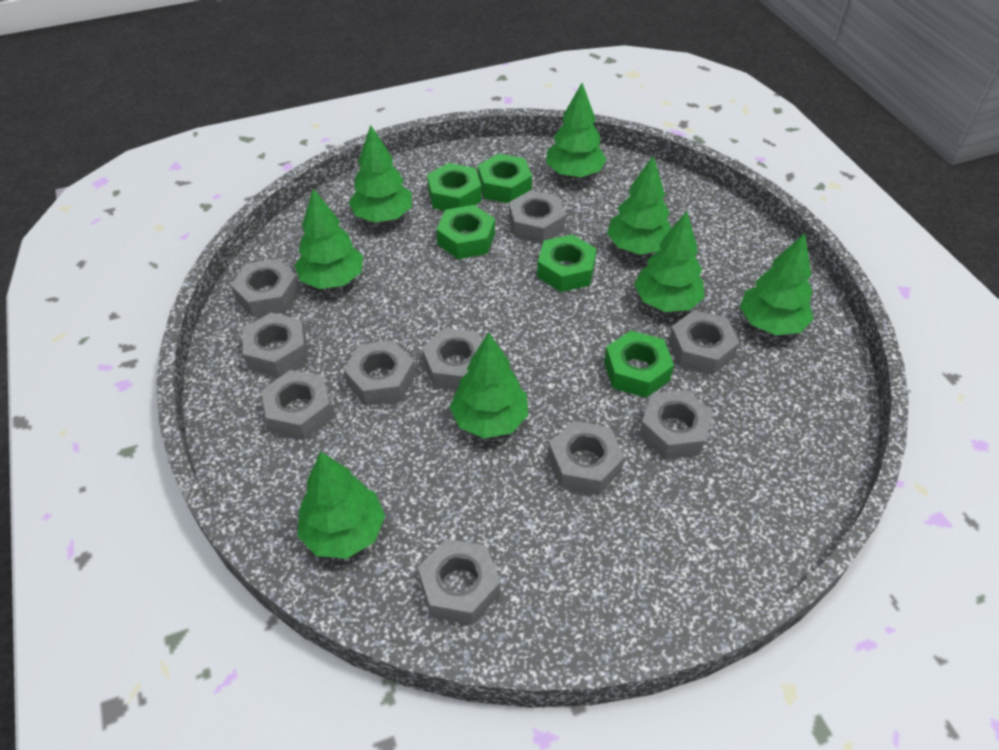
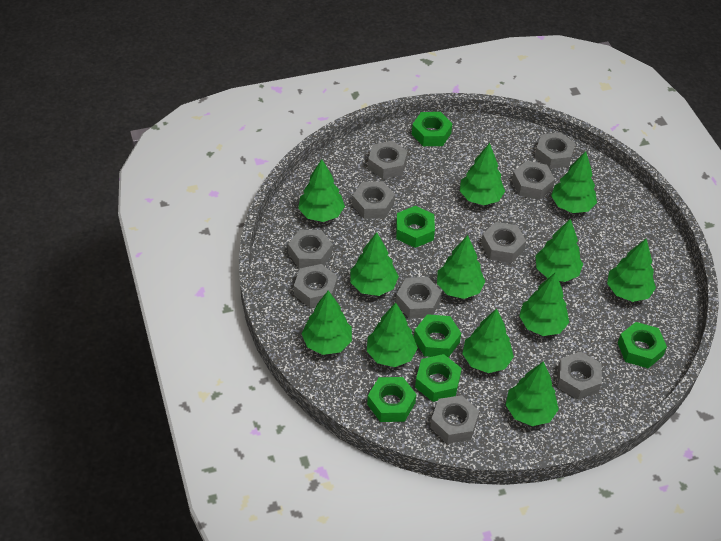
green nut: [427,163,482,211] [436,205,495,259] [478,154,532,203] [537,235,597,292] [604,331,674,398] = 5 -> [367,377,416,422] [396,206,435,248] [412,112,452,146] [414,314,461,357] [415,354,462,402] [618,322,667,368] = 6
green tree: [295,189,363,289] [297,451,385,559] [349,125,412,223] [450,332,528,438] [546,83,607,178] [607,155,671,255] [634,211,705,312] [740,233,813,335] = 8 -> [298,159,345,222] [302,291,352,355] [350,232,399,296] [367,302,418,367] [437,235,486,299] [460,143,505,205] [462,309,514,373] [506,361,559,426] [519,272,569,336] [535,219,583,282] [551,151,597,213] [607,239,656,302] = 12

